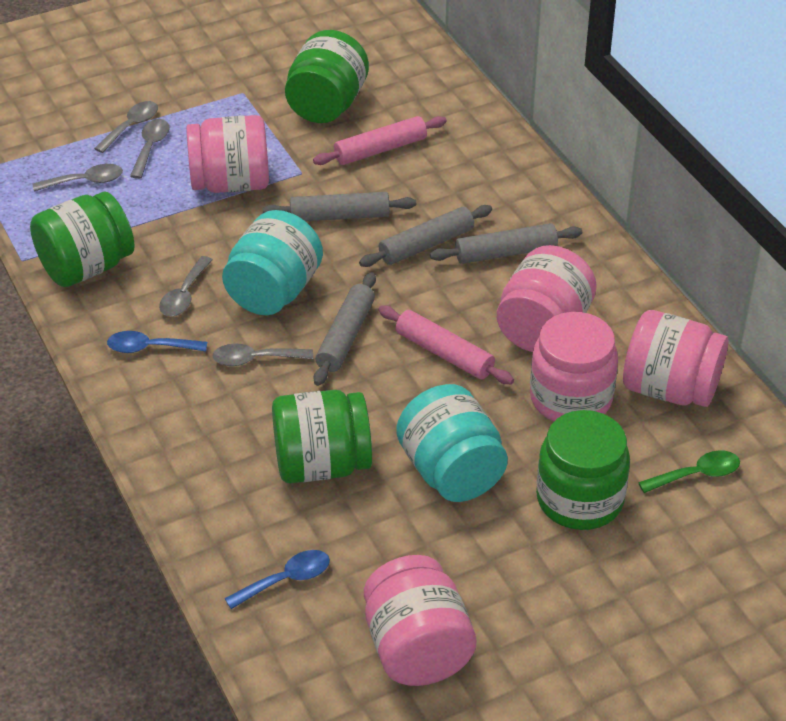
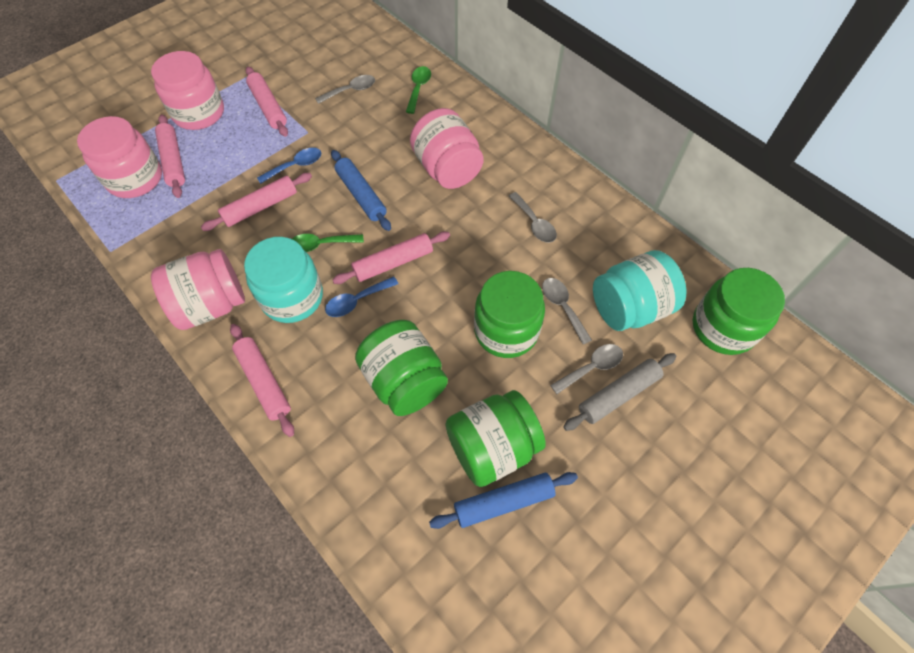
blue rolling pin: none = 0 -> [331,150,391,231] [429,472,578,529] = 2
green spoon: [638,451,740,493] = 1 -> [292,234,364,252] [406,66,431,114] = 2
grey rolling pin: [263,192,416,221] [314,272,376,386] [359,205,492,267] [430,223,582,264] = 4 -> [563,353,676,431] = 1
grey spoon: [32,164,123,192] [94,101,158,153] [130,119,170,179] [159,256,213,316] [212,344,313,366] = 5 -> [315,75,375,104] [509,192,557,243] [542,278,592,344] [550,344,623,394] = 4
pink jar: [186,115,269,193] [364,555,476,686] [497,245,597,352] [530,312,618,421] [623,310,729,407] = 5 -> [77,116,162,198] [151,51,224,130] [151,249,245,330] [410,108,484,189] = 4
pink rolling pin: [313,116,447,165] [378,306,514,384] = 2 -> [155,114,185,198] [201,173,312,231] [230,324,294,437] [246,67,288,137] [332,231,450,284] = 5

